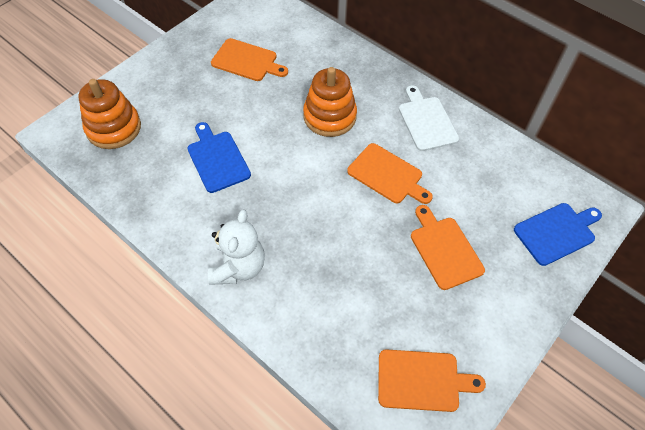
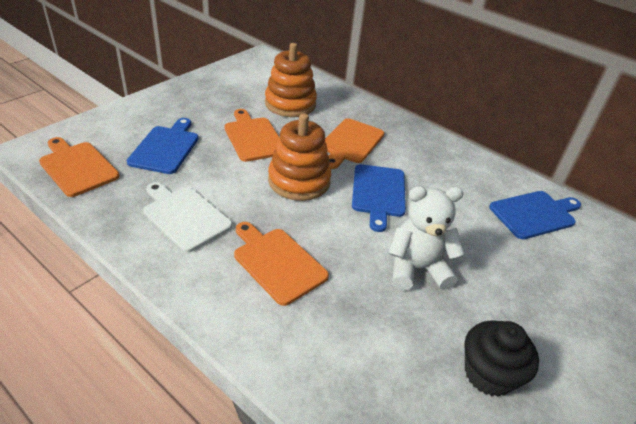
black cupcake: none = 0 -> [464,321,539,397] = 1
blue cutting board: [187,122,251,193] [514,203,602,266] = 2 -> [127,118,199,174] [352,164,406,232] [489,191,581,239] = 3

